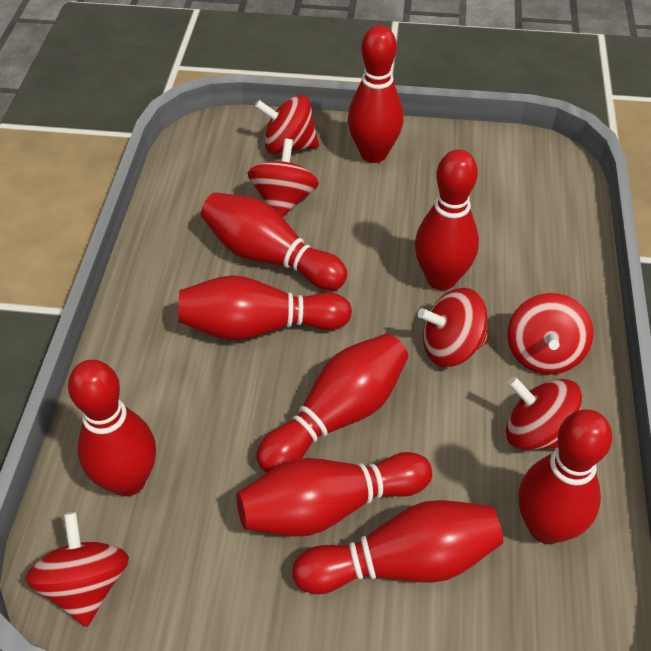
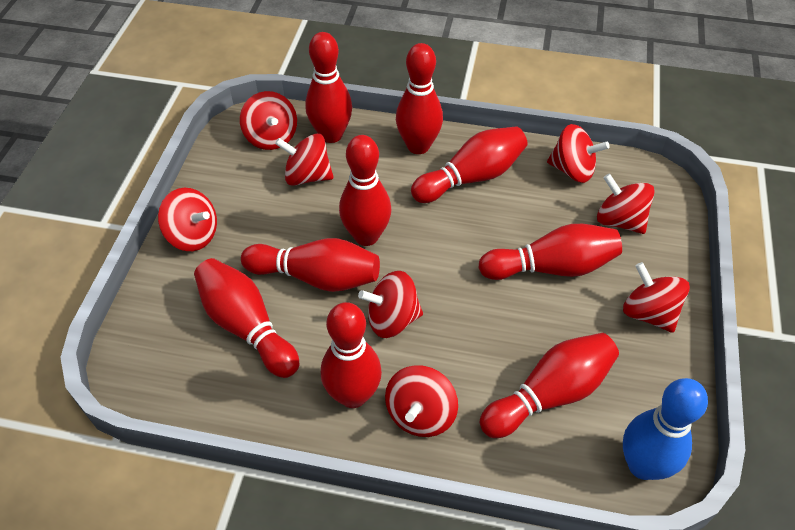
blue bowling pin: none = 0 -> [623,378,708,480] = 1
red spinning top: [25,512,129,627] [248,139,319,217] [255,95,319,155] [418,288,488,367] [506,377,582,450] [507,293,593,375] = 6 -> [158,188,217,251] [240,91,297,150] [275,133,334,186] [358,271,423,338] [385,365,458,437] [547,124,610,183] [597,173,655,234] [623,262,690,333] = 8

